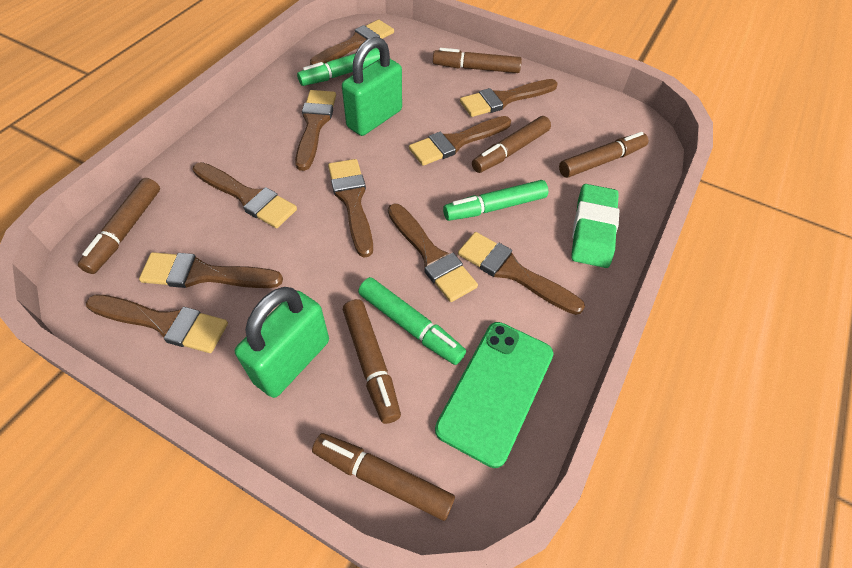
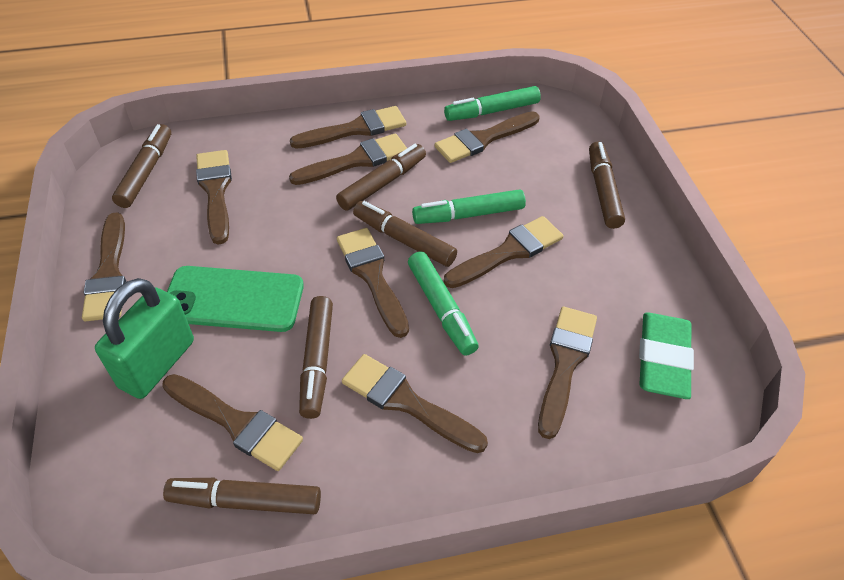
green padlock: [235,287,329,398] [342,37,402,136] = 2 -> [95,278,194,399] = 1

